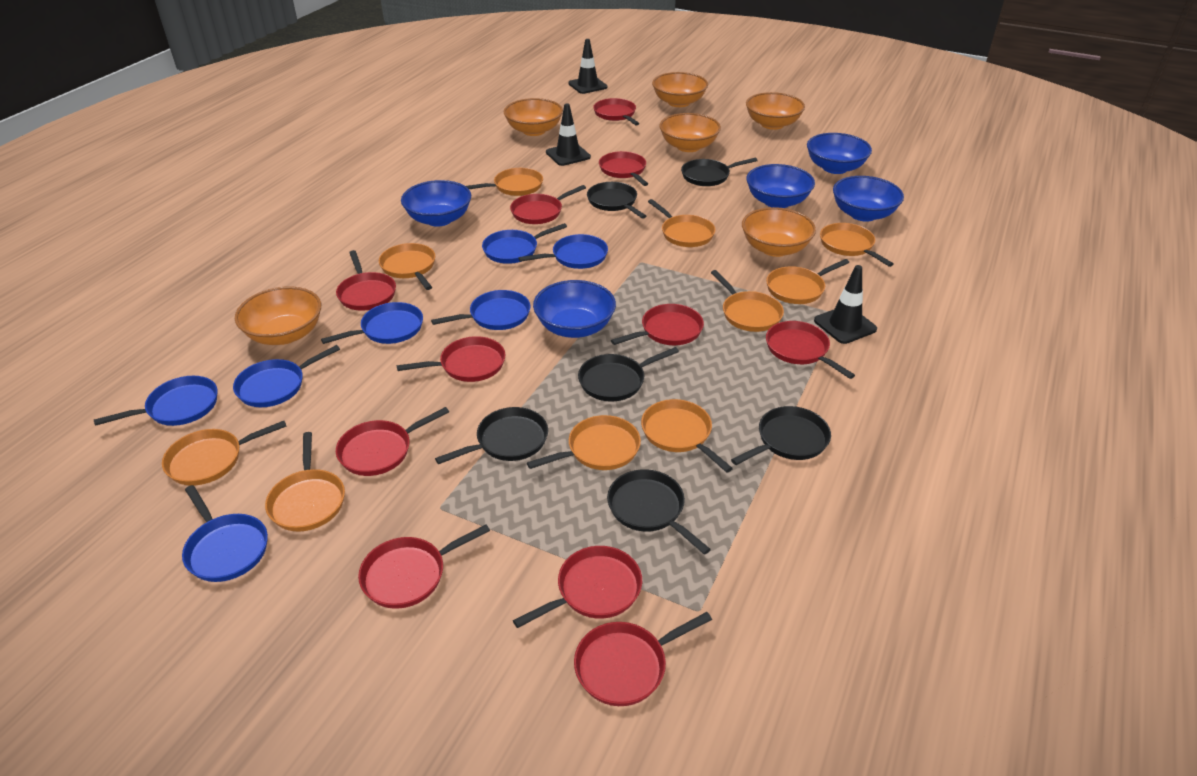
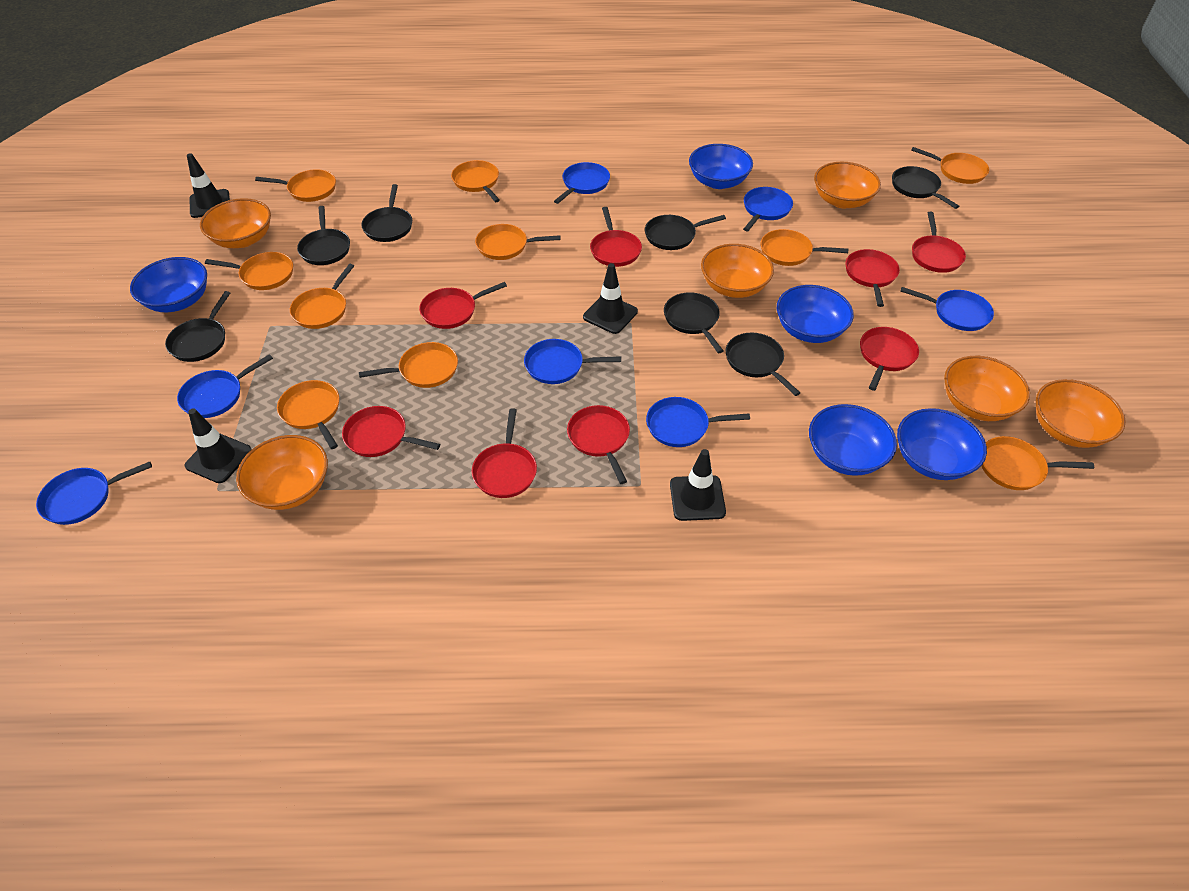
black pan: [435,407,548,464] [578,347,679,402] [587,182,646,219] [607,469,711,555] [681,158,758,186] [731,406,831,465] = 6 -> [165,291,230,362] [297,206,350,265] [361,184,412,242] [645,215,726,250] [664,292,723,353] [726,333,800,396] [892,166,959,209] = 7
black traffic cone: [546,104,591,166] [568,39,607,94] [814,265,877,344] = 3 -> [184,408,252,483] [187,153,230,218] [583,263,638,334] [670,449,726,521] = 4
red pan: [336,250,396,311] [336,407,449,476] [358,524,490,609] [397,336,505,382] [510,185,586,224] [513,546,642,628] [574,612,712,706] [593,98,640,126] [599,151,648,186] [611,304,704,345] [766,321,855,379] = 11 -> [342,406,440,457] [419,282,507,329] [472,408,537,498] [567,405,630,484] [590,207,642,267] [846,249,900,307] [860,327,919,391] [912,212,966,273] = 8

